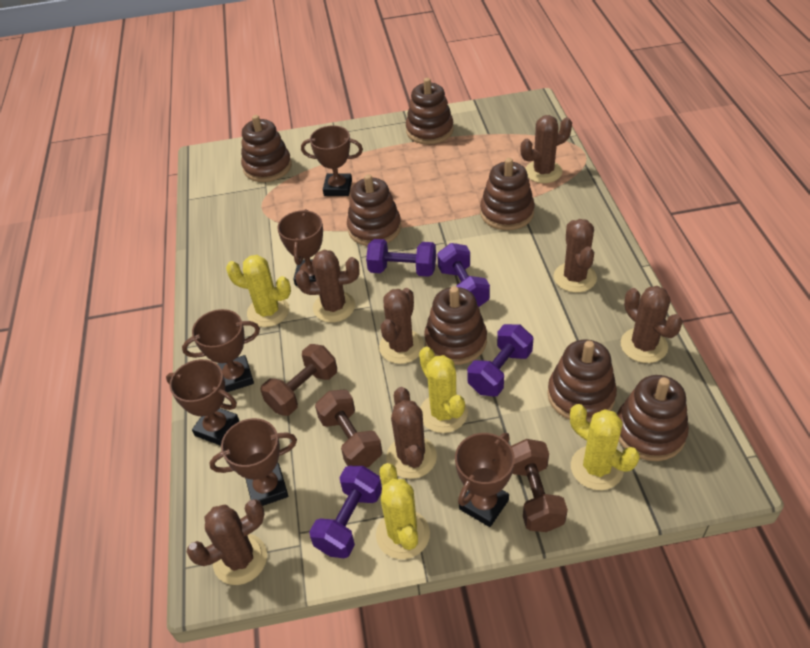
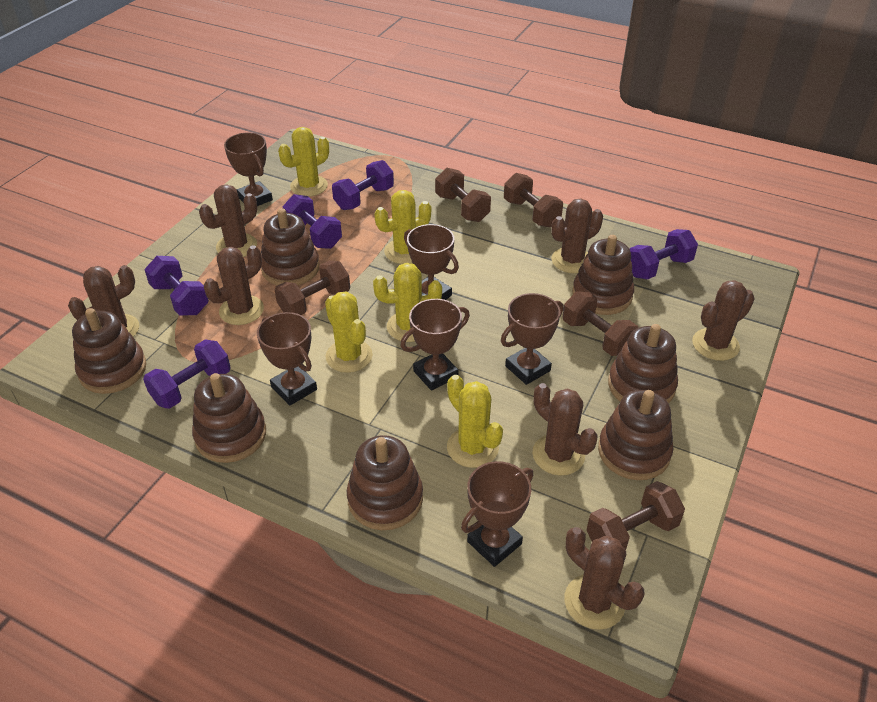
brown dumbbell: [261,344,337,416] [315,390,382,468] [511,439,568,532] = 3 -> [275,261,350,315] [435,168,491,222] [504,173,563,227] [563,291,638,356] [587,481,685,550] = 5
purple dumbbell: [309,466,382,558] [366,239,436,277] [437,243,490,307] [467,324,533,397] = 4 -> [143,339,231,409] [144,256,209,316] [283,194,342,249] [332,160,394,210] [630,229,698,279] = 5
yellow cactus: [226,255,291,327] [376,463,430,559] [419,347,468,433] [570,404,640,490] = 4 -> [278,127,329,197] [325,292,373,373] [373,263,442,342] [375,190,431,264] [447,375,503,468] = 5

